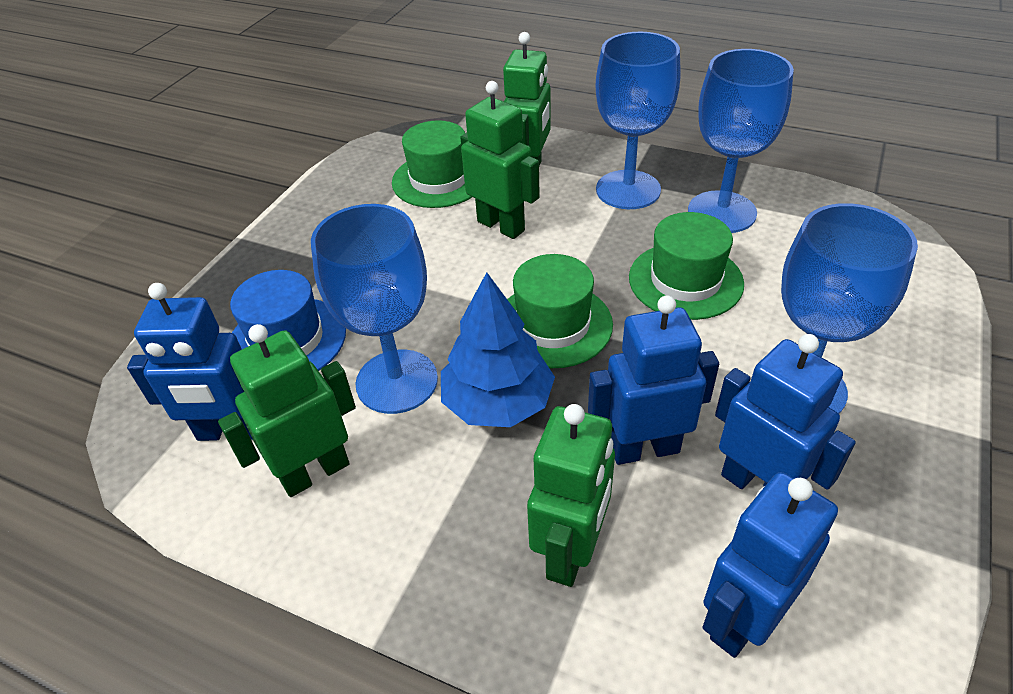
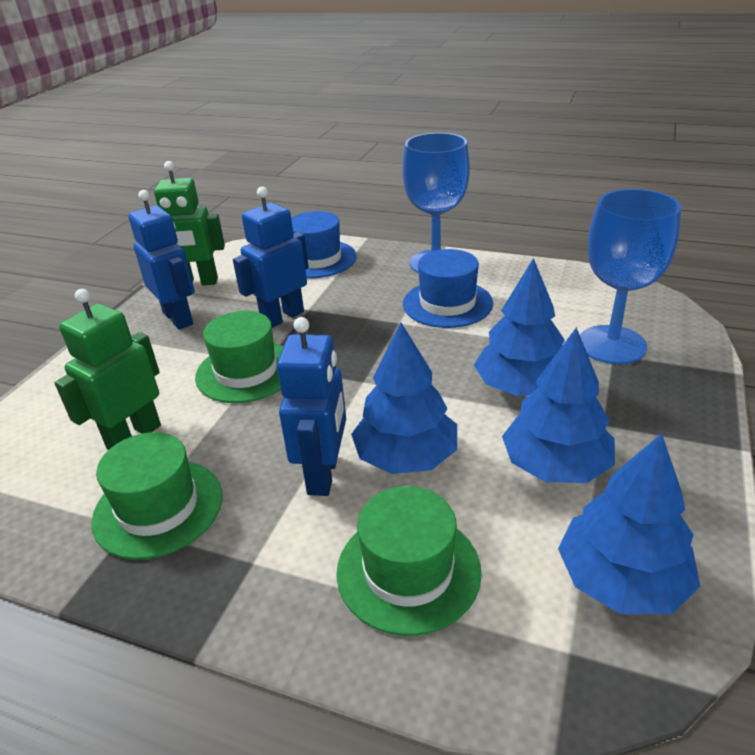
blue goblet: [311,204,438,414] [596,32,680,209] [688,49,794,233] [781,203,918,414] = 4 -> [403,133,470,273] [580,189,681,364] = 2
blue hat: [230,270,346,371] = 1 -> [291,211,357,278] [403,249,493,328] = 2
blue robot: [127,283,253,441] [588,295,719,465] [702,472,838,658] [715,334,856,490] = 4 -> [128,190,194,330] [233,187,309,328] [277,317,346,496] = 3
blue tree: [441,272,555,427] = 1 -> [351,323,457,474] [474,258,565,396] [502,327,615,483] [558,433,700,614] = 4
green robot: [218,324,356,497] [460,81,540,239] [503,32,551,166] [527,404,615,587] = 4 -> [55,289,161,450] [154,161,225,285] = 2

